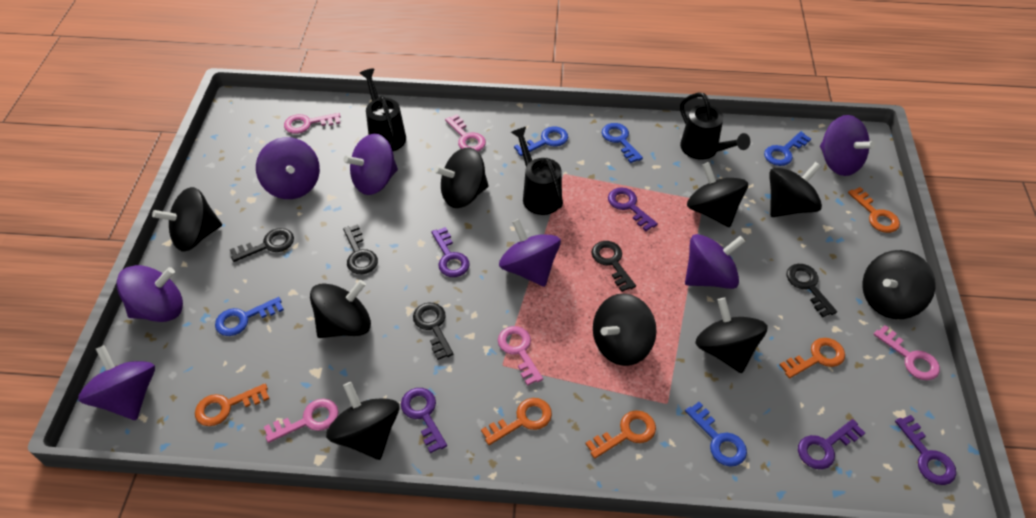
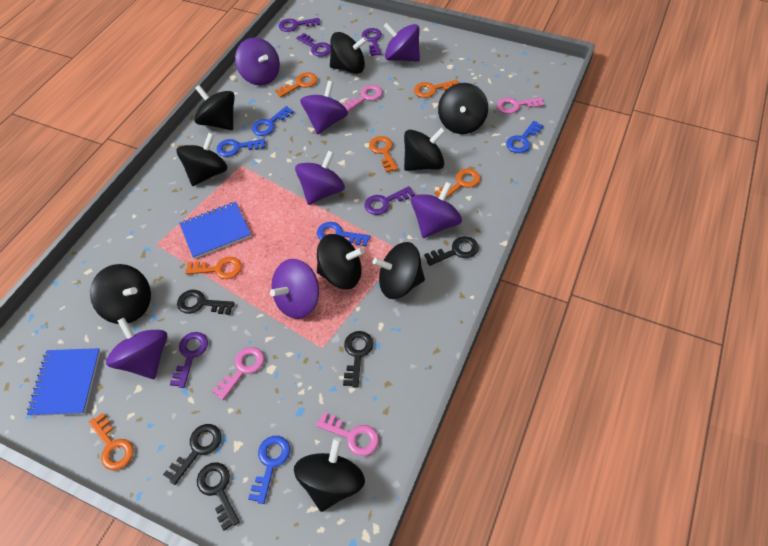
black watering can: [360,68,406,151] [511,127,563,215] [680,93,750,160] = 3 -> none = 0
blue notebook: none = 0 -> [27,348,101,416] [179,202,251,259] = 2
orange key: [195,384,269,426] [481,398,552,445] [585,410,656,459] [780,338,845,378] [848,187,900,233] = 5 -> [89,413,134,470] [185,257,242,279] [275,72,318,97] [369,136,398,172] [414,80,458,98] [435,169,480,199] = 6
pink key: [264,399,339,443] [284,113,341,134] [445,114,486,152] [498,326,543,386] [873,325,940,380] = 5 -> [212,347,264,400] [316,412,379,456] [342,85,382,112] [497,97,544,114] = 4

